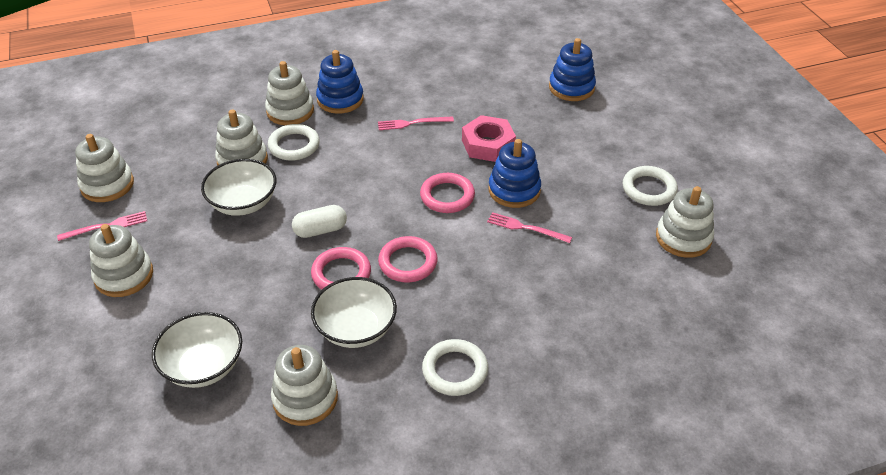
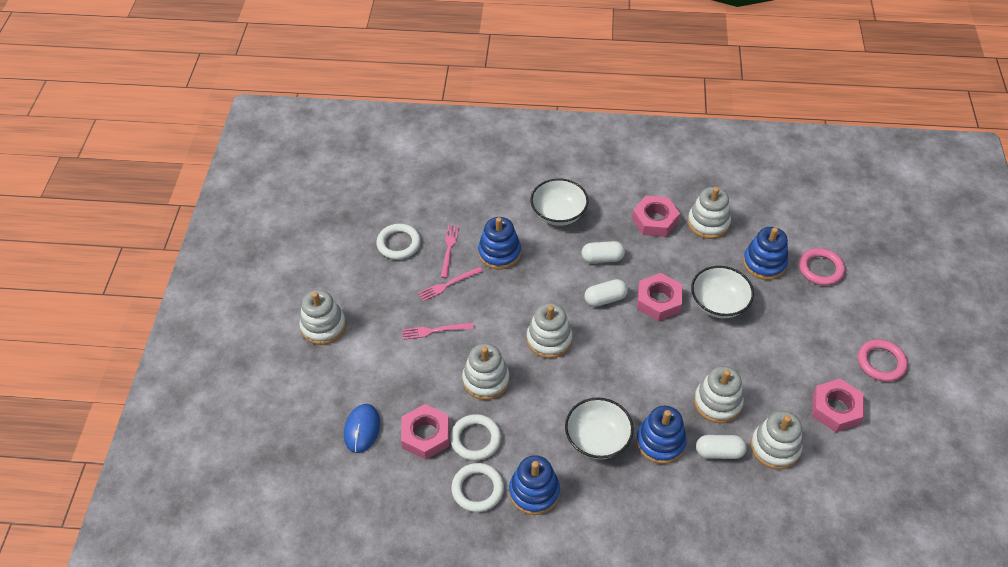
blue mouse: none = 0 -> [344,404,380,453] = 1
blue stacking toy: [316,50,364,114] [488,139,541,208] [549,38,596,101] = 3 -> [478,217,521,270] [509,455,560,515] [636,406,687,464] [743,227,788,280] = 4
pink nut: [462,115,516,162] = 1 -> [401,404,449,460] [632,196,680,237] [637,273,682,321] [812,379,864,432] = 4
pink ring: [311,247,371,290] [378,236,438,282] [420,173,475,213] = 3 -> [799,248,845,286] [858,339,908,382] = 2
white capsule: [292,205,347,238] = 1 -> [582,241,625,263] [584,279,628,307] [696,435,747,459] = 3

